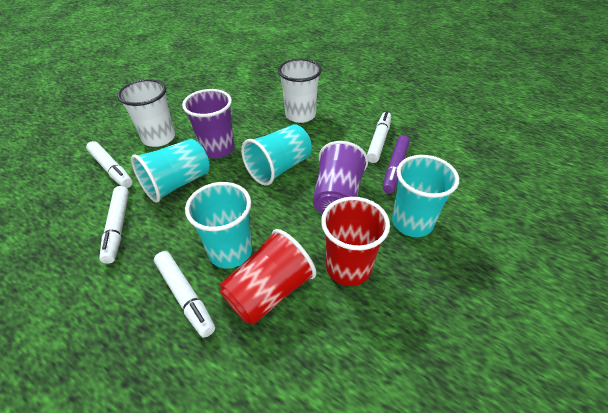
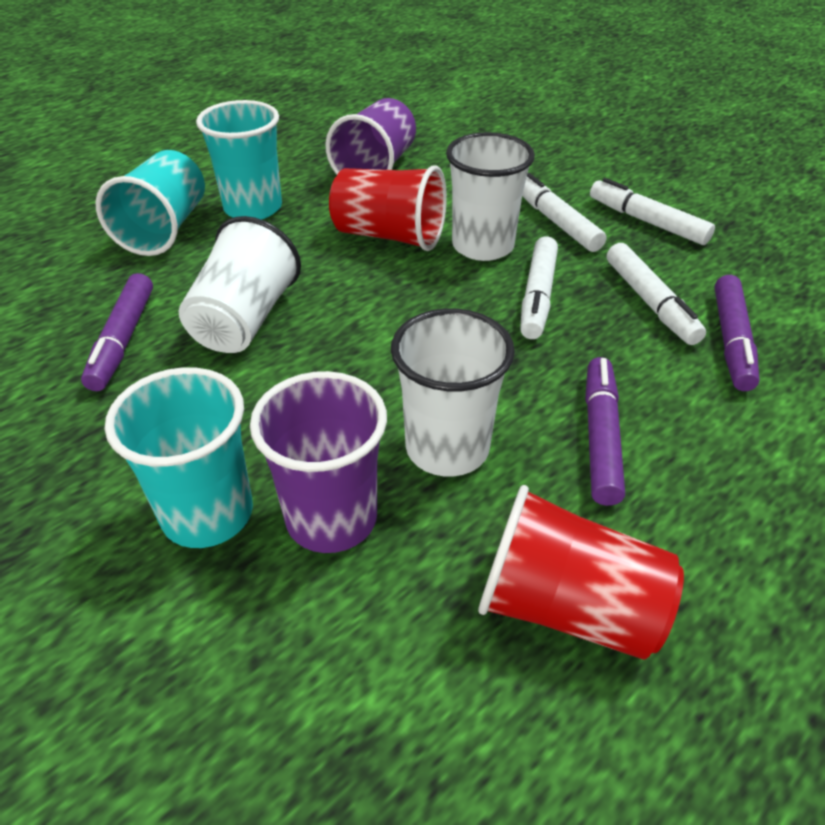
purple marker: [383,135,410,194] = 1 -> [81,273,153,391] [585,357,625,506] [714,275,760,391] = 3
turquoise cup: [131,139,209,203] [185,182,252,268] [241,125,312,186] [392,155,459,237] = 4 -> [95,150,205,256] [105,367,253,548] [196,100,282,220] = 3
white cup: [117,79,175,147] [278,59,322,123] = 2 -> [179,216,301,353] [391,308,515,477] [446,132,535,261] = 3

